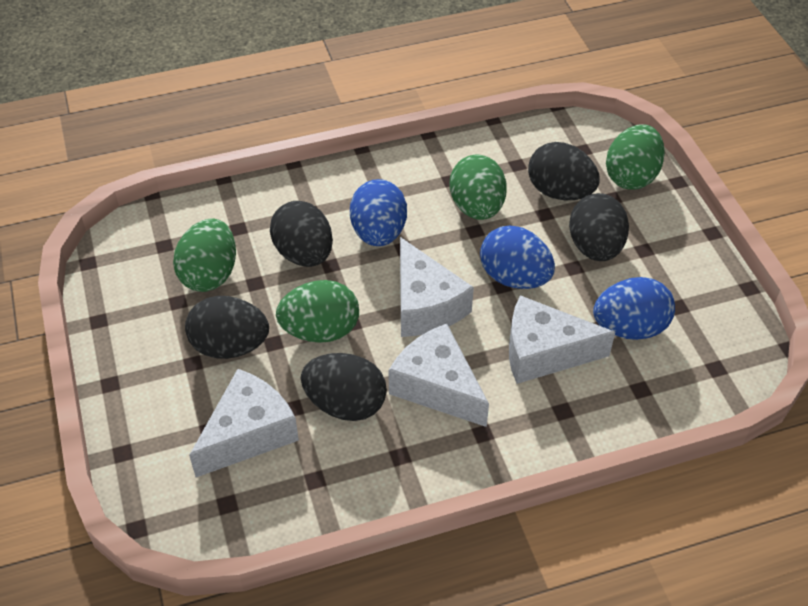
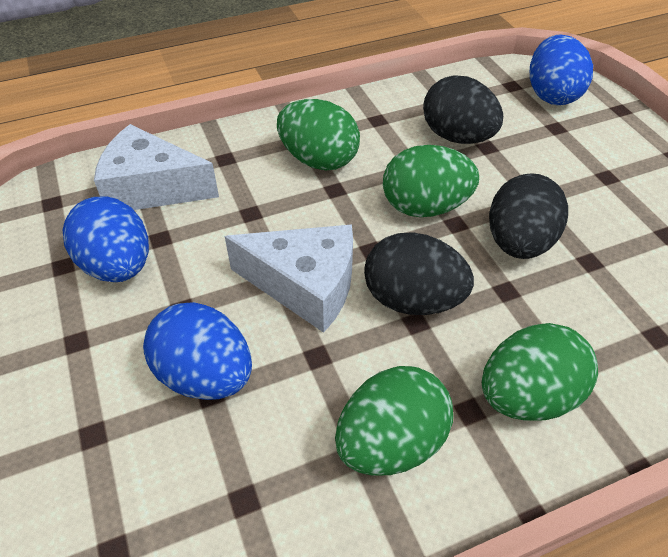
black egg: [185,296,269,359] [270,201,333,267] [301,353,387,421] [528,142,600,200] [569,193,629,261] = 5 -> [364,232,474,315] [423,75,503,144] [489,173,568,259] = 3
white cheese: [189,369,299,477] [388,324,489,427] [400,237,474,337] [509,295,615,384] = 4 -> [94,124,219,210] [225,224,353,333] = 2

